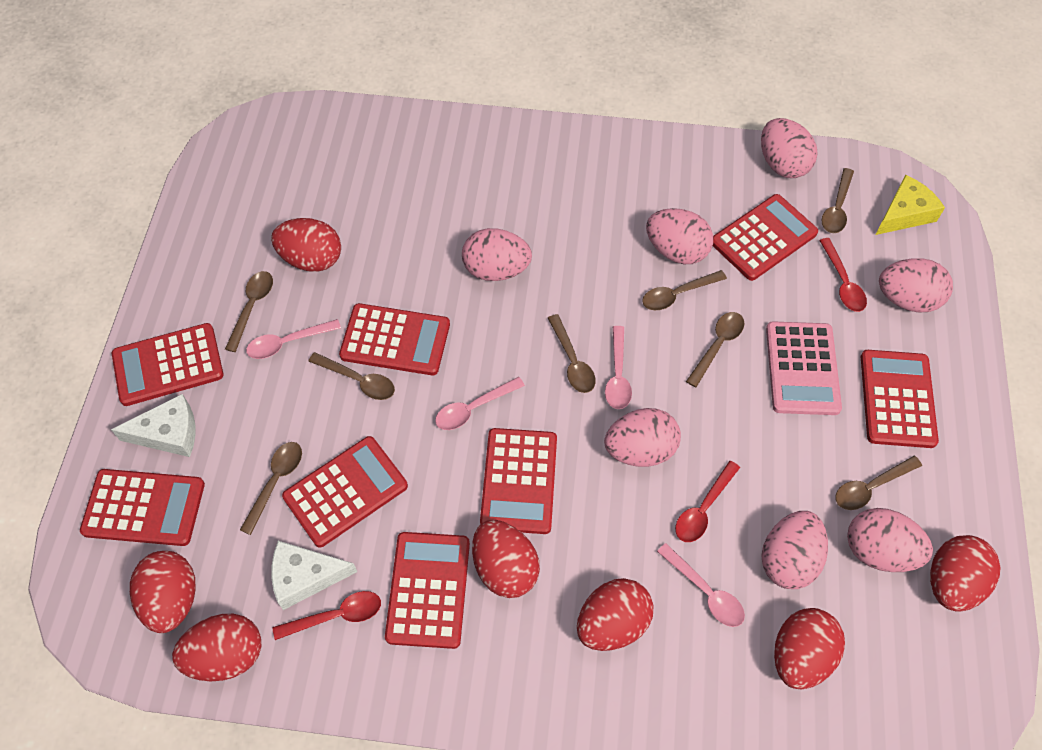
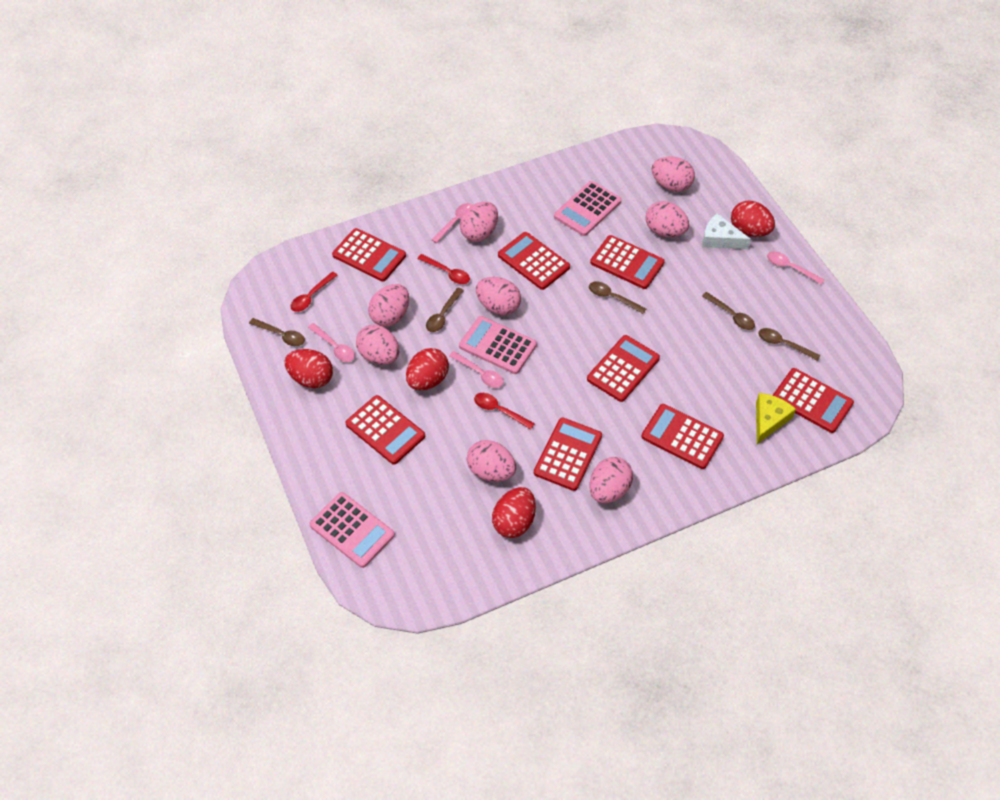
brown spoon: [225,271,273,352] [240,442,302,535] [308,352,395,400] [548,314,596,393] [642,270,727,310] [686,312,744,387] [821,168,854,233] [835,456,922,510] = 8 -> [249,318,305,346] [426,288,464,332] [589,281,646,314] [702,292,755,330] [758,328,821,361] = 5
pink calculator: [766,321,842,415] = 1 -> [309,492,395,568] [459,316,537,374] [554,181,621,236] = 3
pink egg: [462,228,532,281] [604,408,681,467] [646,208,713,264] [761,118,818,178] [761,511,828,589] [847,508,933,572] [879,258,953,312] = 7 -> [356,325,399,365] [368,284,409,327] [460,202,498,242] [467,440,516,482] [476,277,521,315] [589,457,633,503] [646,201,689,237] [651,157,695,192] = 8
red egg: [130,551,195,633] [172,614,261,681] [271,218,341,272] [472,520,540,598] [577,578,653,651] [774,608,845,689] [930,535,1001,612] = 7 -> [285,349,333,388] [406,348,449,390] [492,487,536,538] [731,201,775,237] = 4
white cheese: [111,394,195,457] [271,541,357,610] = 2 -> [702,213,751,249] = 1

